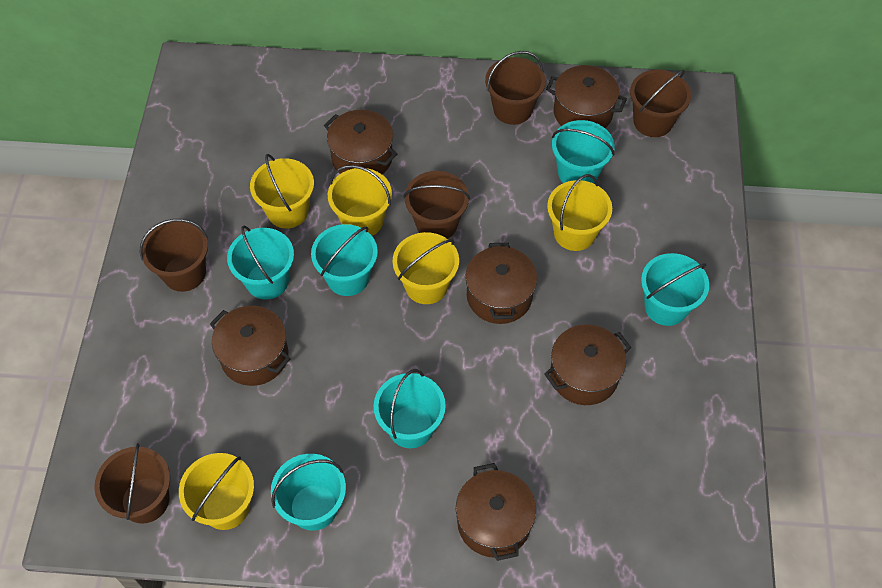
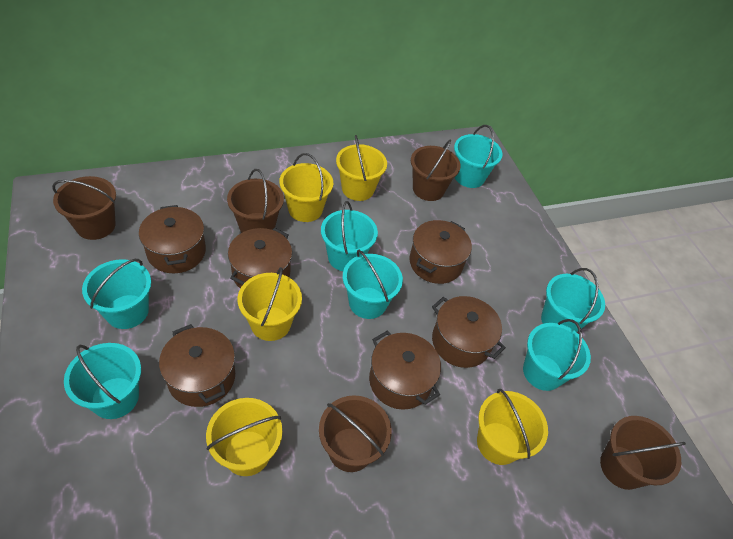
turquoise bucket: [227,225,294,300] [271,454,346,531] [311,224,378,296] [374,369,446,448] [552,120,615,184] [641,253,709,326] = 6 -> [64,343,141,419] [82,259,151,329] [321,201,378,271] [343,250,403,319] [454,125,502,188] [523,319,591,391] [541,268,605,332] = 7

